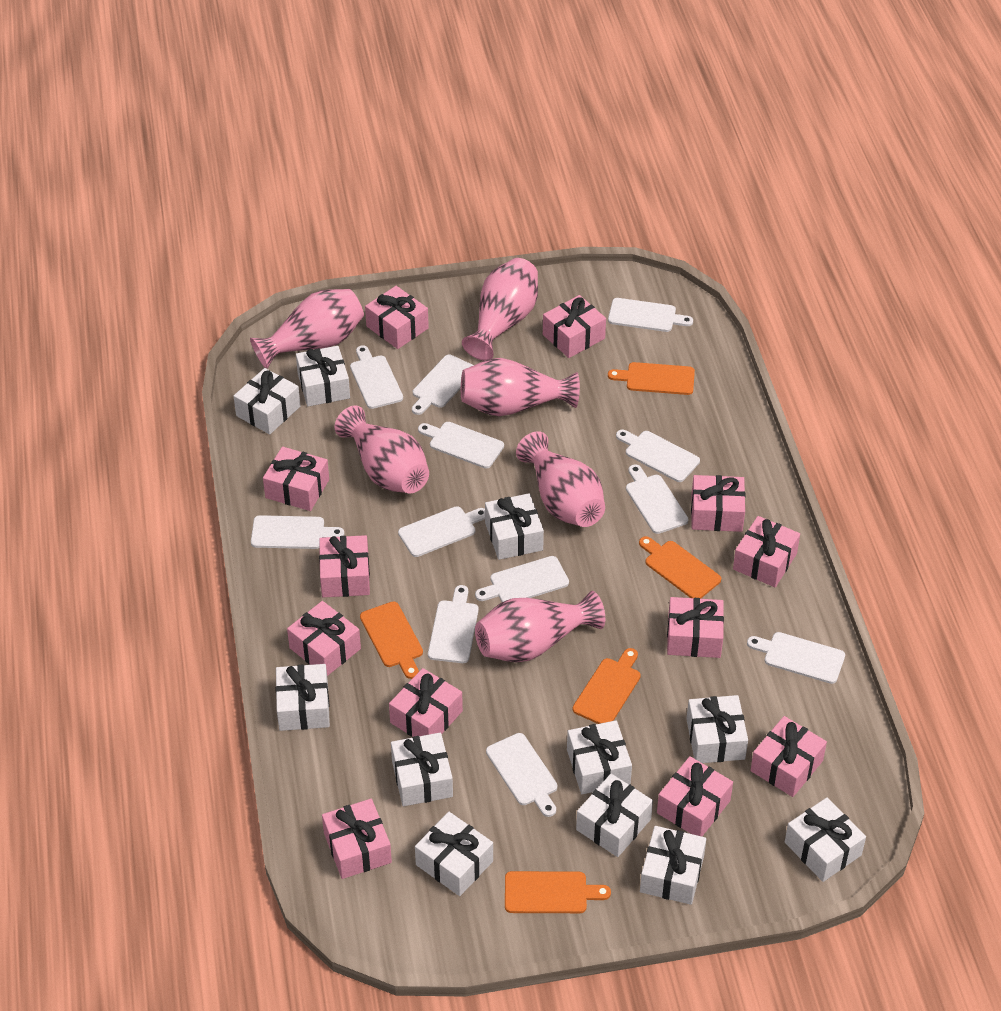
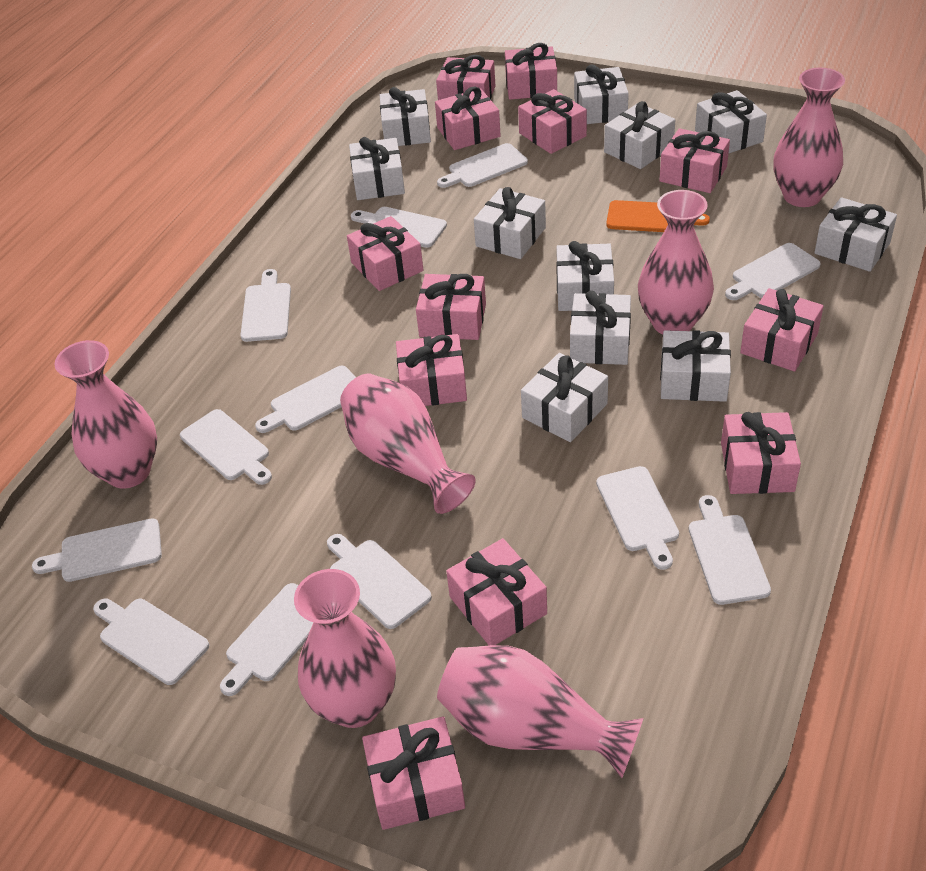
orange cutting board: [360,601,423,679] [505,871,611,913] [573,648,641,724] [608,362,695,395] [639,536,721,599] = 5 -> [606,200,710,232] = 1

